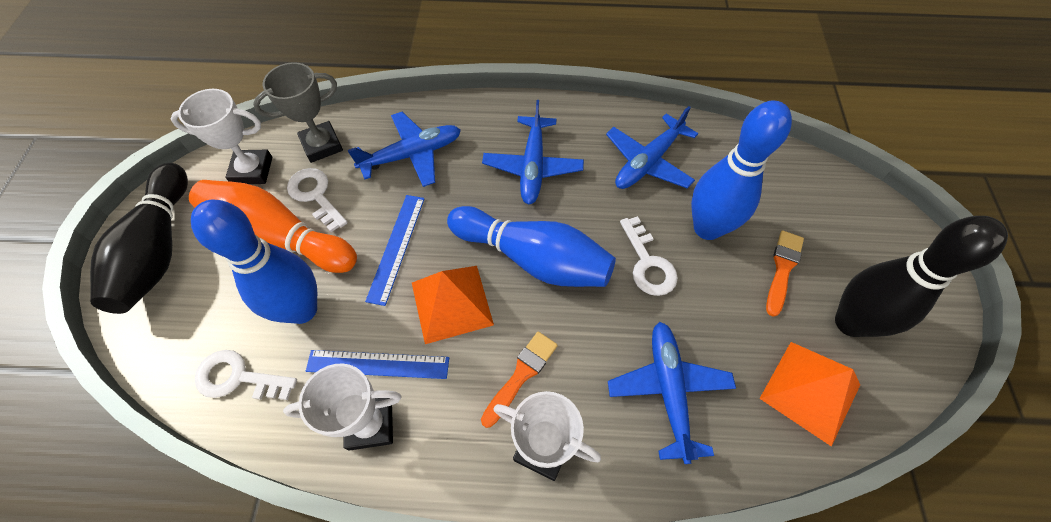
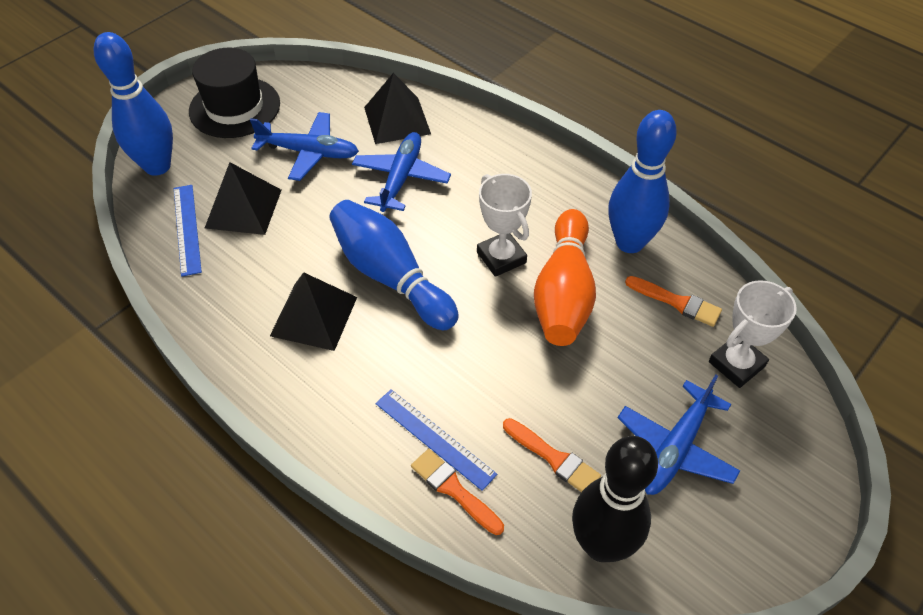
black bowling pin: [90,163,188,314] [835,216,1008,337] = 2 -> [572,436,658,562] = 1
black hat: none = 0 -> [189,48,280,138] = 1
black pyramid: none = 0 -> [205,162,281,235] [270,272,357,351] [364,73,431,144] = 3
blue plane: [348,112,461,187] [482,100,584,205] [606,106,698,189] [608,322,736,464] = 4 -> [250,112,359,181] [352,132,451,212] [618,374,740,495] = 3
grey trophy: [253,62,343,163] = 1 -> none = 0
orange brush: [481,332,558,428] [766,230,804,317] = 2 -> [411,449,504,535] [503,418,601,492] [625,276,722,327] = 3
orange pyramid: [412,266,494,344] [759,342,860,447] = 2 -> none = 0
white key: [195,350,297,400] [287,168,348,232] [620,216,678,296] = 3 -> none = 0
white trophy: [171,89,273,184] [283,364,402,451] [494,391,601,481] = 3 -> [477,174,532,277] [709,280,797,388] = 2

